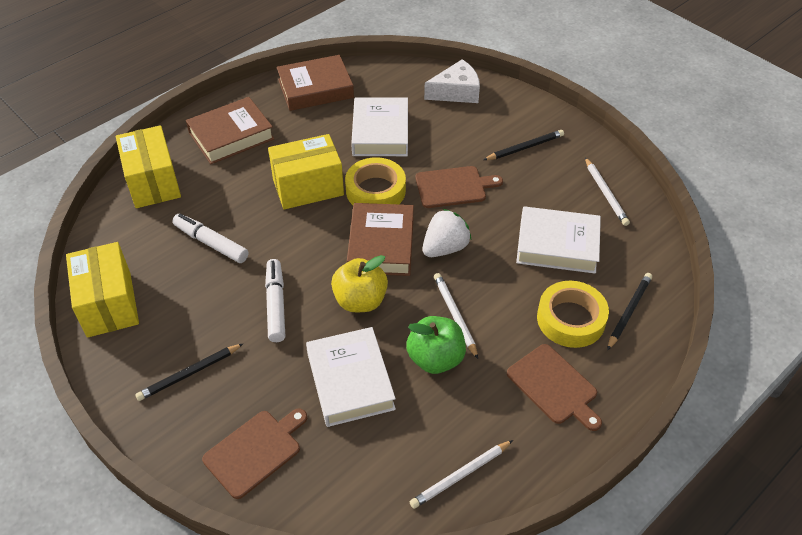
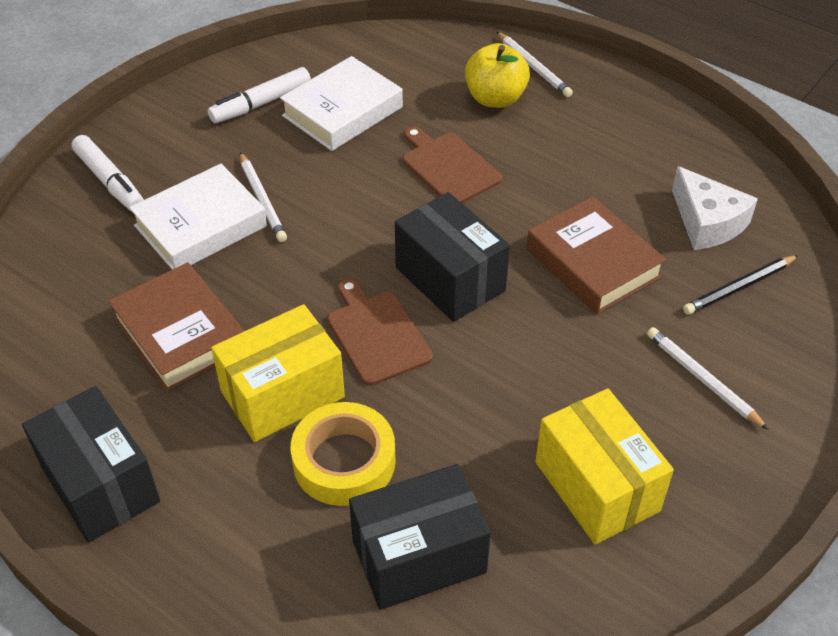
black box: none = 0 -> [22,386,160,543] [349,464,491,610] [395,192,510,322] = 3
black pencil: [135,343,244,401] [483,130,564,160] [607,273,652,351] = 3 -> [683,255,799,315] = 1
brown book: [186,97,274,164] [277,55,354,111] [347,203,414,276] = 3 -> [108,262,244,392] [527,197,666,314] = 2
brown cutting board: [202,408,307,499] [416,166,503,208] [507,344,602,431] = 3 -> [327,279,433,386] [403,127,502,203] = 2
green apple: [406,316,466,374] = 1 -> none = 0
white book: [306,327,396,427] [351,97,408,156] [516,206,601,274] = 3 -> [129,164,267,270] [280,56,403,151] = 2
white strawberry: [422,209,471,257] = 1 -> none = 0
yellow box: [66,242,139,338] [116,125,181,208] [268,134,344,209] = 3 -> [211,304,345,442] [535,388,674,545] = 2
yellow tape: [345,157,406,205] [537,281,609,348] = 2 -> [291,402,396,506] = 1

